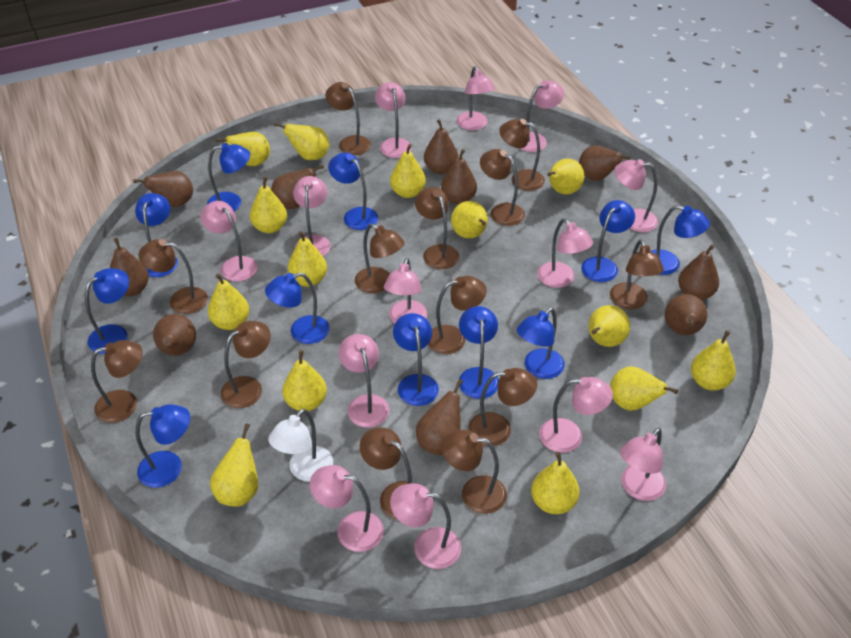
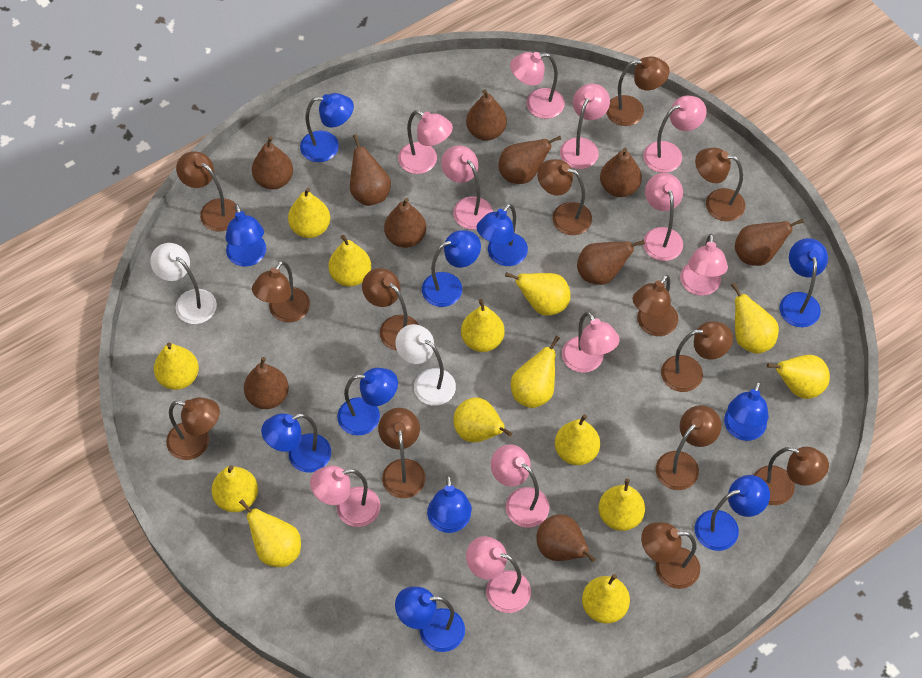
pink lamp: [200,201,257,282] [293,176,331,256] [310,465,384,552] [339,334,389,428] [375,82,412,158] [384,258,427,324] [390,483,461,569] [457,66,495,130] [519,80,564,152] [538,219,593,288] [539,377,613,453] [614,159,658,232] [620,428,666,501] = 13 -> [310,466,380,527] [398,110,453,174] [441,145,493,230] [466,536,531,613] [491,444,549,528] [510,52,565,119] [560,84,610,169] [562,312,620,373] [643,96,706,173] [643,173,683,261] [680,233,728,296] = 11
white lamp: [268,409,333,482] = 1 -> [150,243,217,324] [395,324,456,406] = 2

